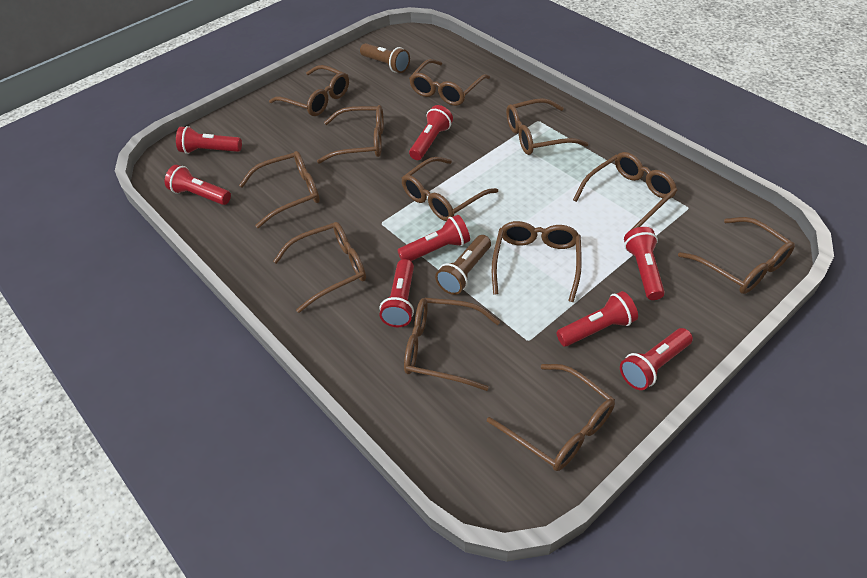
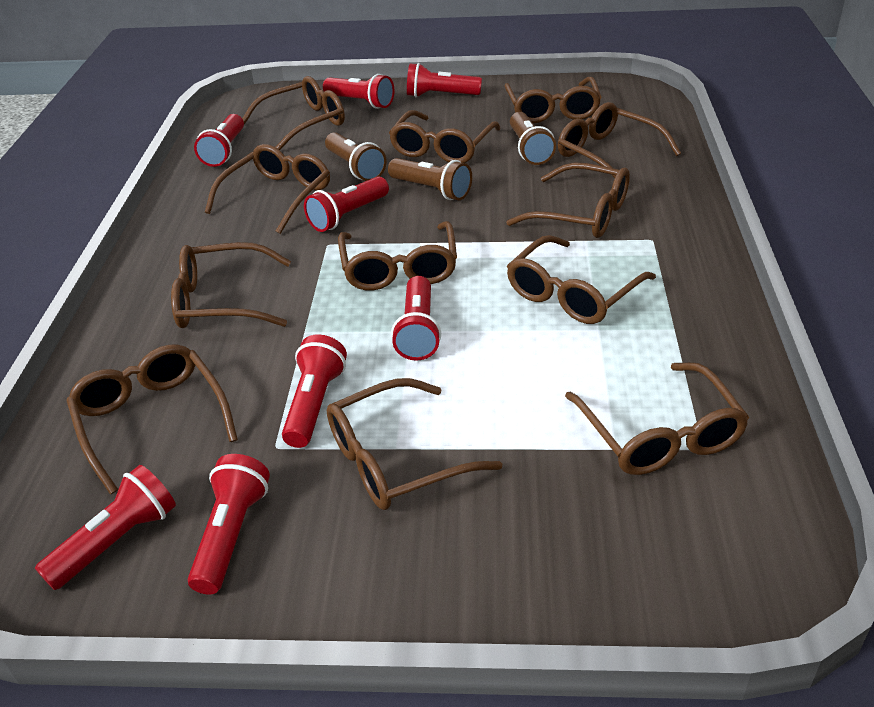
brown flashlight: [360,43,410,73] [435,235,491,295] = 2 -> [325,132,387,181] [388,158,472,200] [510,112,556,165] = 3

